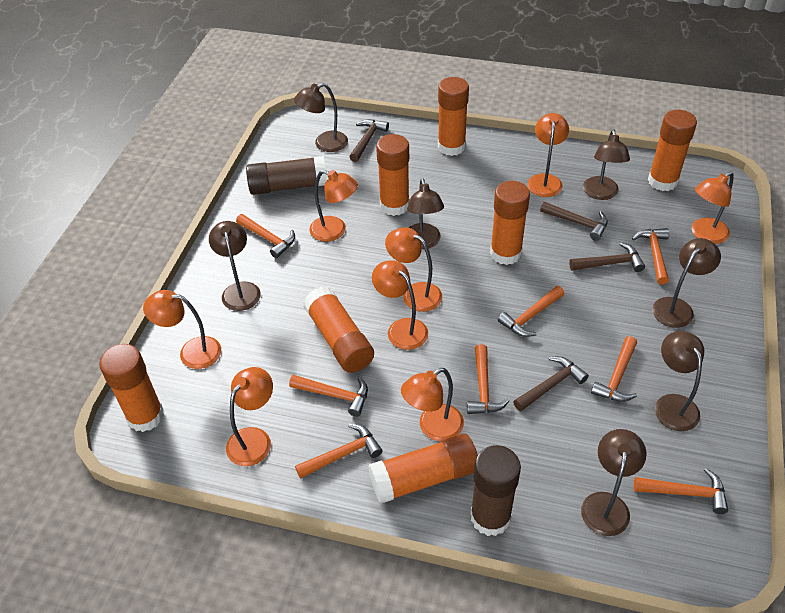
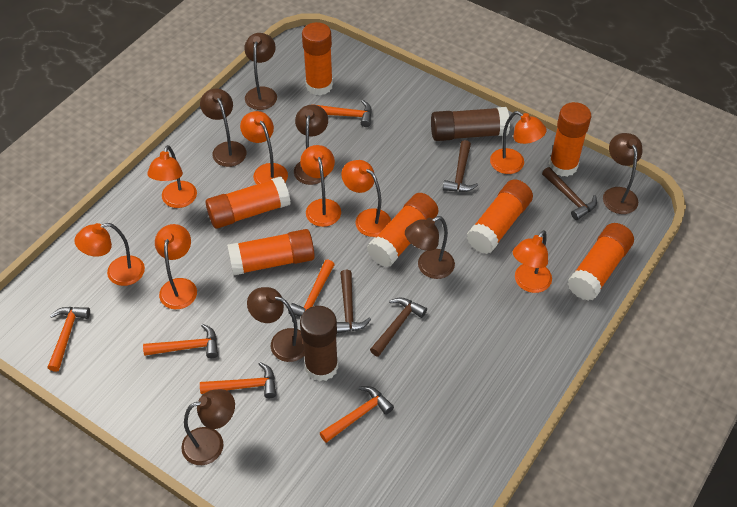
orange hammer: [236,214,295,258] [289,375,368,417] [295,424,382,479] [467,344,510,414] [498,286,564,337] [591,336,637,402] [632,228,669,285] [634,468,728,514] = 8 -> [48,307,90,372] [143,324,218,358] [200,362,276,398] [289,260,335,317] [312,100,372,127] [320,386,394,443] = 6

